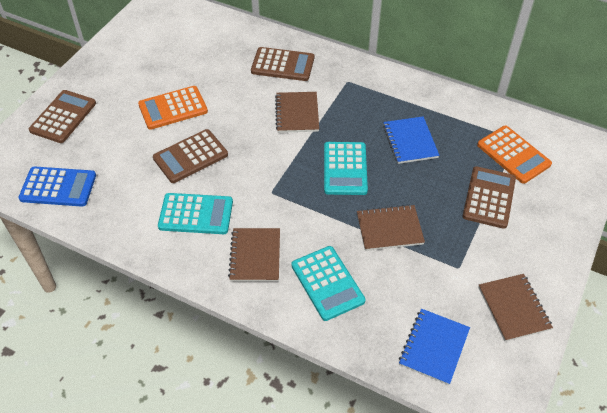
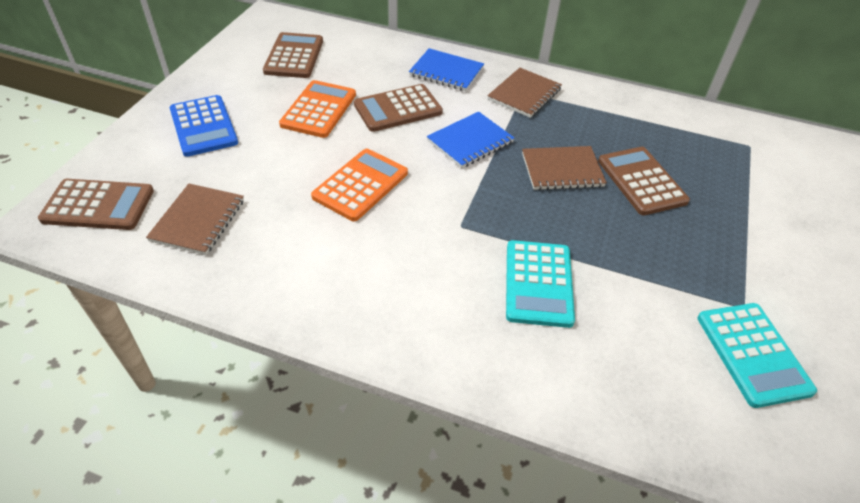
brown notebook: [228,228,280,282] [275,92,319,133] [357,204,425,251] [478,274,553,342] = 4 -> [146,184,244,255] [487,68,562,118] [522,146,607,190] = 3
turquoise calculator: [158,193,233,234] [291,246,365,321] [324,142,368,195] = 3 -> [506,240,575,328] [697,303,817,408] = 2

